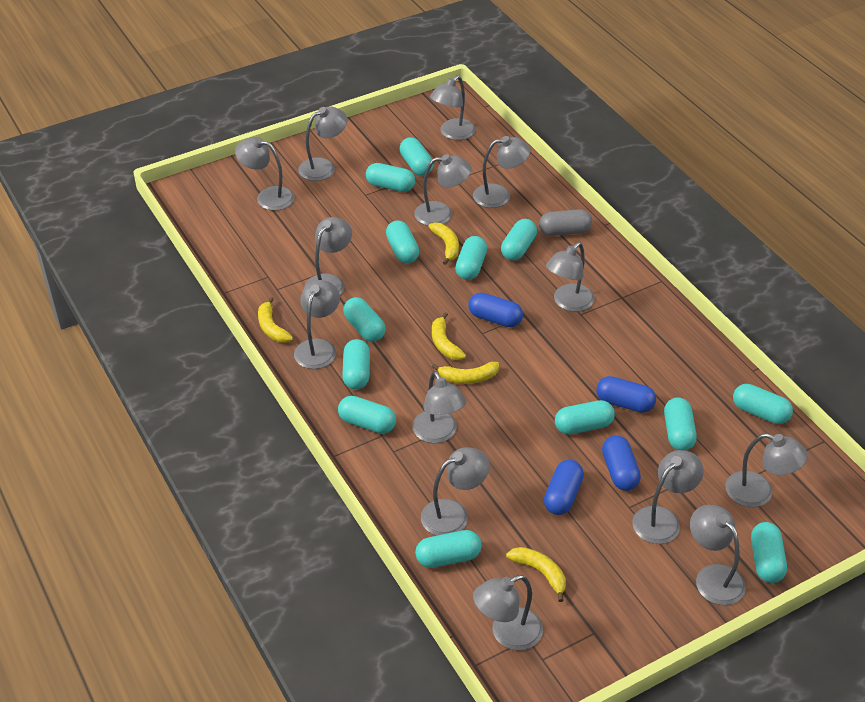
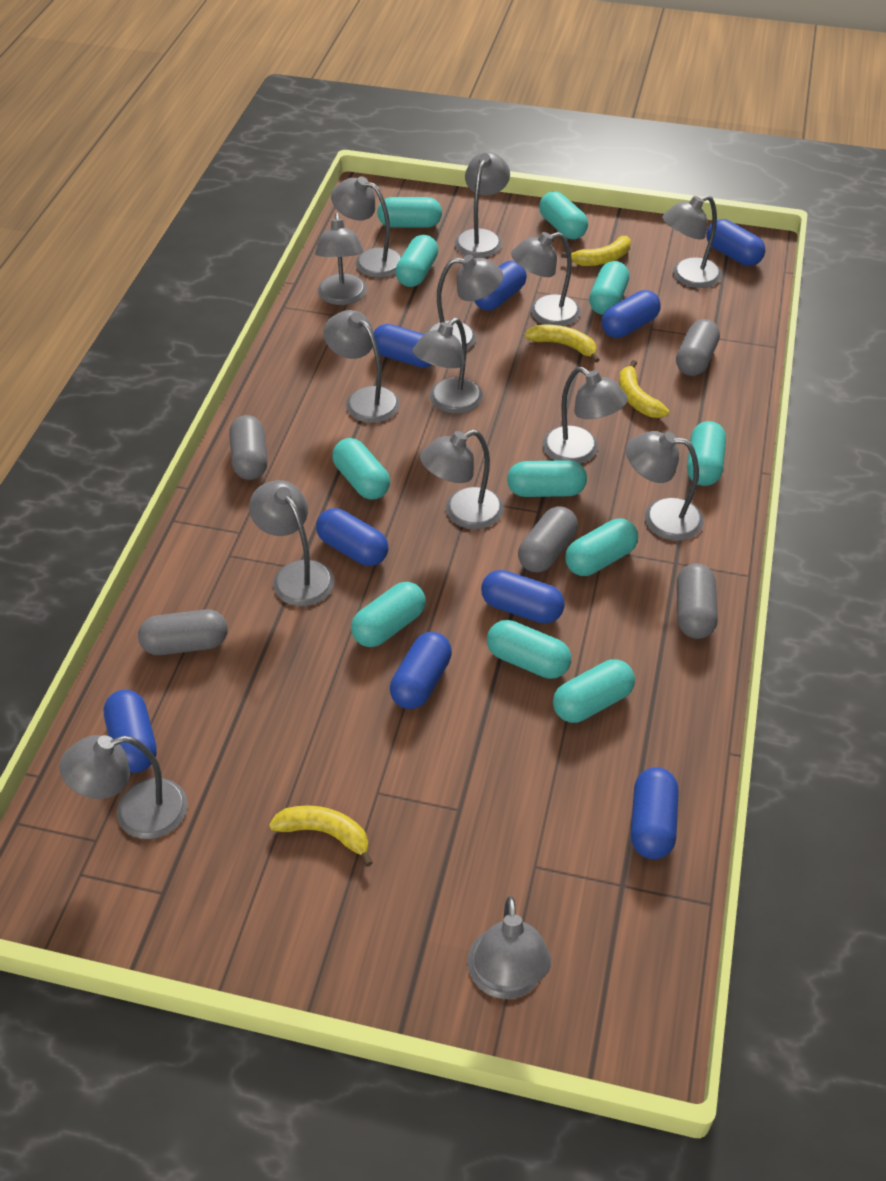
blue capsule: [468,292,523,327] [544,460,584,515] [596,376,656,413] [602,435,641,491] = 4 -> [104,690,157,773] [316,508,389,566] [373,324,432,368] [390,632,452,709] [475,261,527,310] [481,570,565,624] [602,290,661,338] [631,767,679,859] [706,219,765,266] = 9
grey capsule: [539,209,592,236] = 1 -> [138,609,228,655] [229,415,268,480] [518,506,578,573] [676,319,720,376] [677,563,718,639] = 5
turquoise capsule: [338,396,396,434] [342,339,370,389] [343,297,386,342] [366,163,415,192] [386,220,419,264] [399,137,433,176] [415,530,482,568] [455,236,487,280] [501,219,537,261] [555,400,615,435] [664,397,697,451] [733,384,793,424] [751,522,787,583] = 13 -> [332,438,390,500] [351,582,426,647] [377,197,442,228] [395,235,438,287] [487,620,571,679] [507,460,587,497] [539,191,588,239] [553,659,635,723] [565,519,638,576] [589,261,629,315] [687,421,726,486] = 11
yellow banana: [258,297,293,343] [429,222,459,265] [432,312,466,360] [432,362,499,384] [506,547,566,602] = 5 -> [269,805,373,867] [525,325,600,363] [561,236,631,266] [619,360,669,418] = 4

